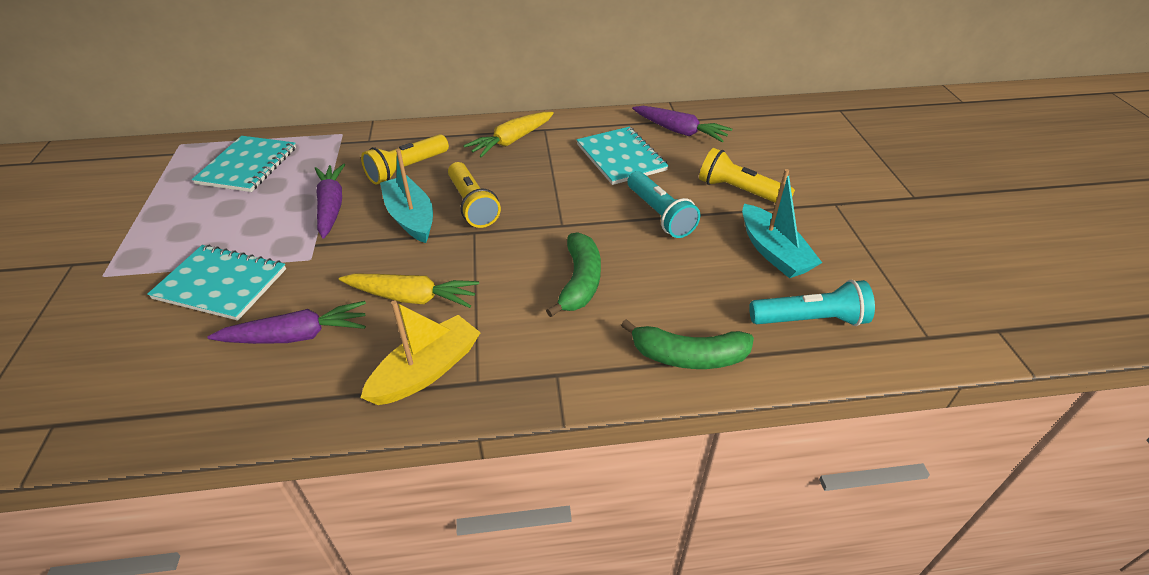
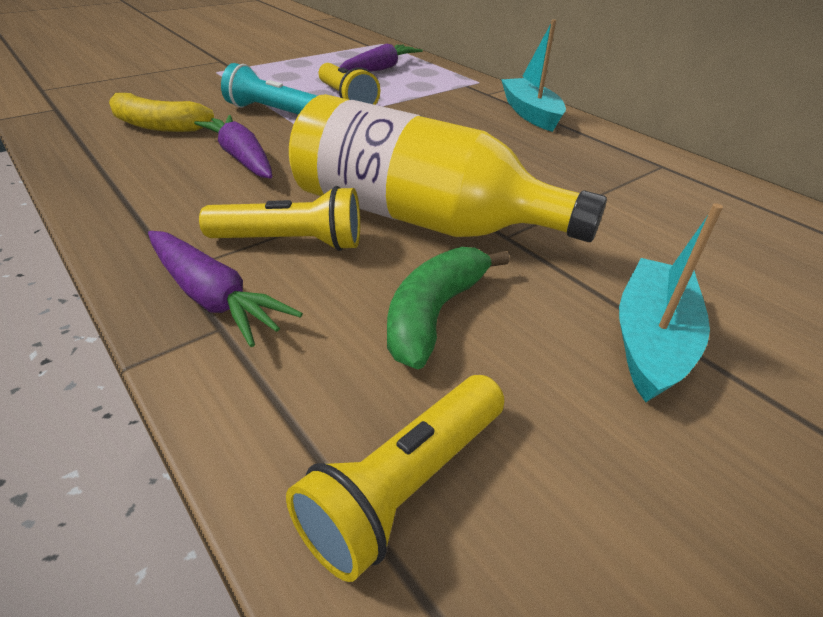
green banana: [546,232,601,317] [621,319,754,369] = 2 -> [387,247,510,370] = 1
turquoise flashlight: [627,171,700,238] [749,280,875,326] = 2 -> [221,63,317,115] = 1
turquoise notebook: [147,245,286,321] [192,136,296,192] [577,127,669,185] = 3 -> none = 0
yellow banana: none = 0 -> [109,92,214,132] = 1
yellow boat: [360,300,481,405] = 1 -> none = 0
yellow bottle: none = 0 -> [289,94,607,242] = 1
yellow carrot: [339,274,479,308] [464,112,554,157] = 2 -> none = 0

